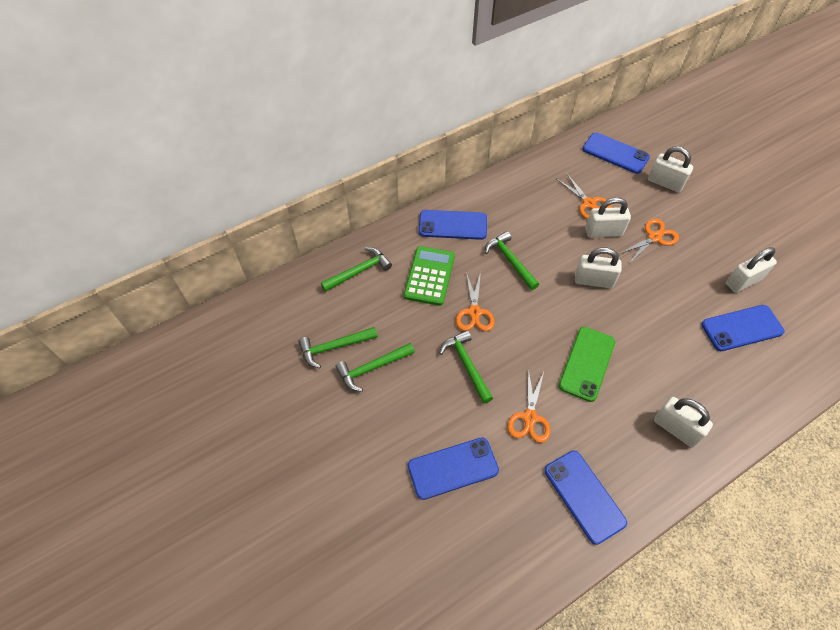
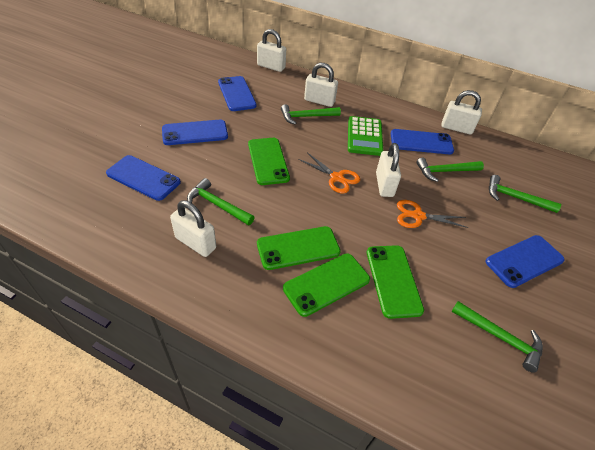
green phone: [559,327,615,402] = 1 -> [248,138,290,185] [257,226,341,270] [283,253,370,317] [367,245,424,319] = 4
orange scissors: [456,272,495,331] [507,369,551,443] [557,173,612,220] [619,219,679,262] = 4 -> [298,153,360,194] [397,200,469,228] = 2

